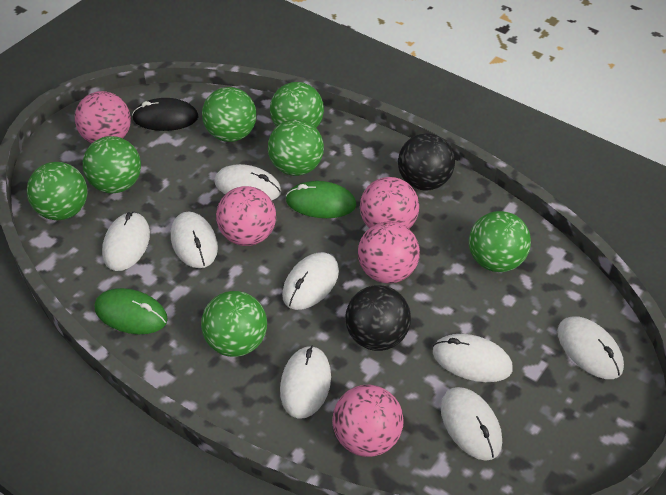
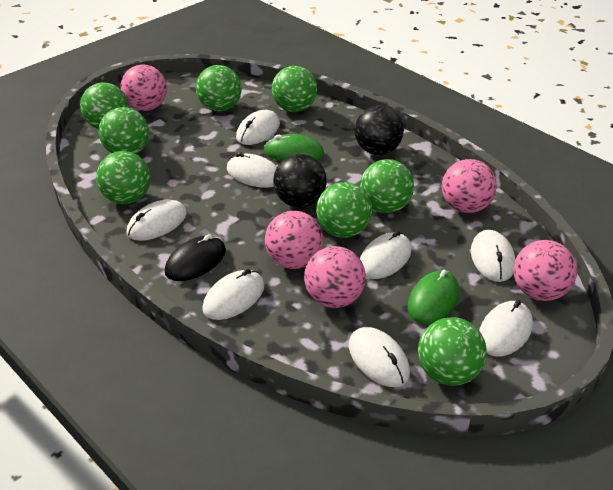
green ball: [27,162,88,220] [83,136,141,193] [201,291,267,357] [202,87,257,142] [268,119,324,176] [270,82,324,128] [469,211,531,272] = 7 -> [80,83,129,129] [96,151,151,204] [99,107,149,154] [196,65,242,111] [272,66,317,112] [316,182,372,238] [360,159,414,213] [418,317,487,386] = 8

